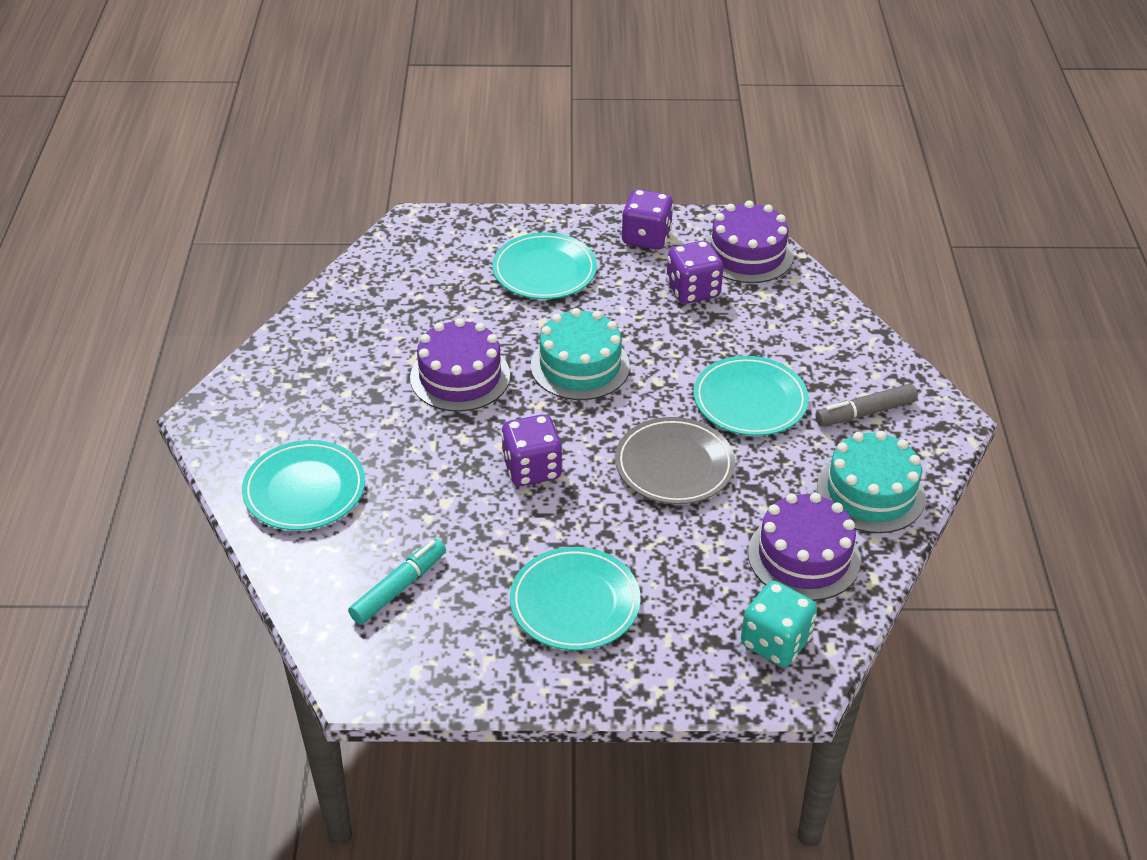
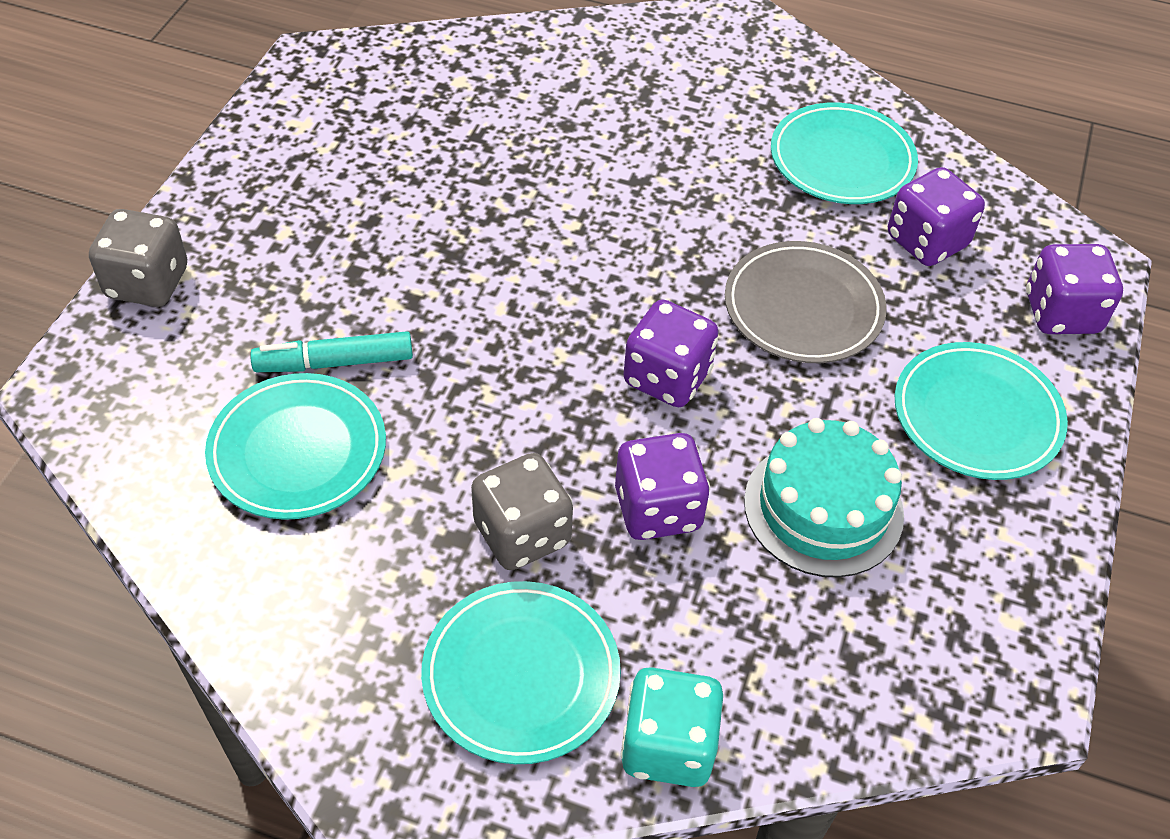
grey dice: none = 0 -> [89,209,187,307] [471,453,573,570] = 2
grey marker: [815,384,918,426] = 1 -> none = 0
purple cake: [410,318,510,412] [706,200,793,283] [748,493,861,601] = 3 -> none = 0
purple dice: [501,414,563,486] [622,189,674,250] [666,240,724,304] = 3 -> [615,433,710,540] [623,299,718,407] [888,167,985,266] [1026,244,1123,334] = 4
turquoise cake: [531,308,630,400] [817,431,926,533] = 2 -> [744,418,904,577] = 1

